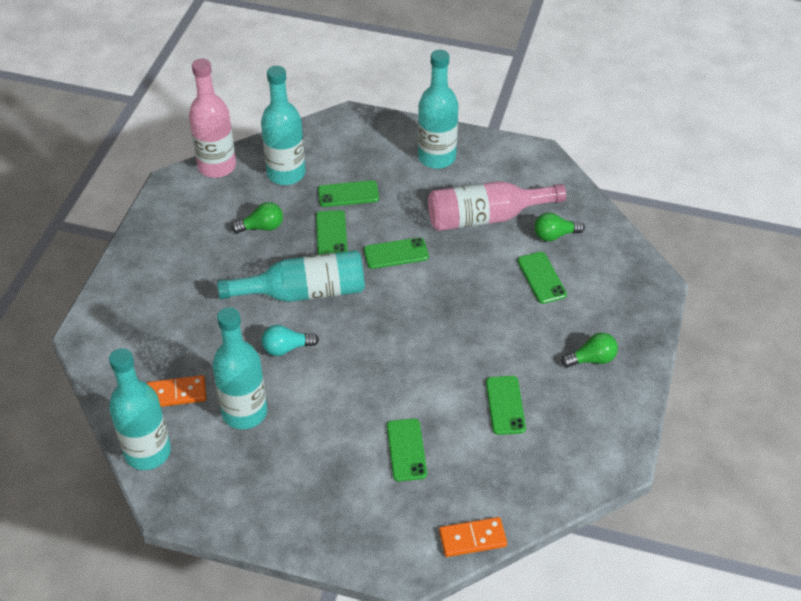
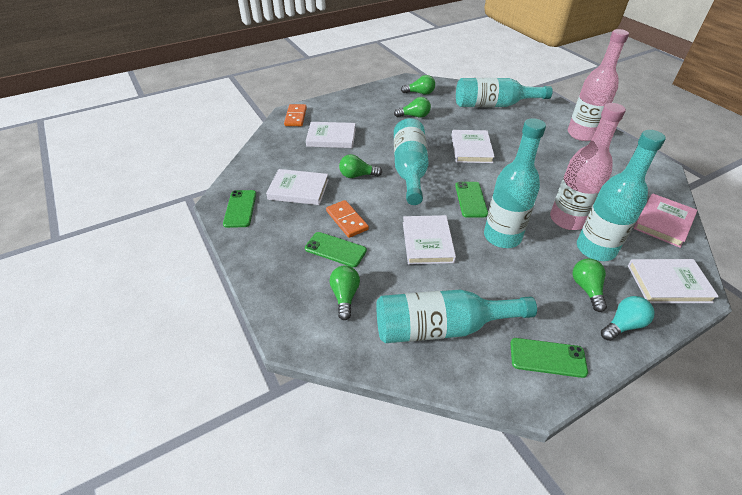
green light bulb: [232,202,283,233] [534,213,585,241] [561,333,618,367] = 3 -> [330,265,360,320] [339,154,382,178] [394,97,431,118] [401,75,435,95] [572,258,607,312] = 5
green phone: [316,210,347,255] [318,180,379,207] [364,238,429,269] [387,419,427,481] [486,376,526,435] [518,252,567,304] = 6 -> [223,190,256,228] [305,232,367,267] [455,182,488,218] [510,338,588,378] = 4
pink book: none = 0 -> [634,193,698,248] = 1
white book: none = 0 -> [266,169,329,205] [306,122,356,148] [403,215,456,265] [451,130,495,163] [628,259,719,303] = 5

